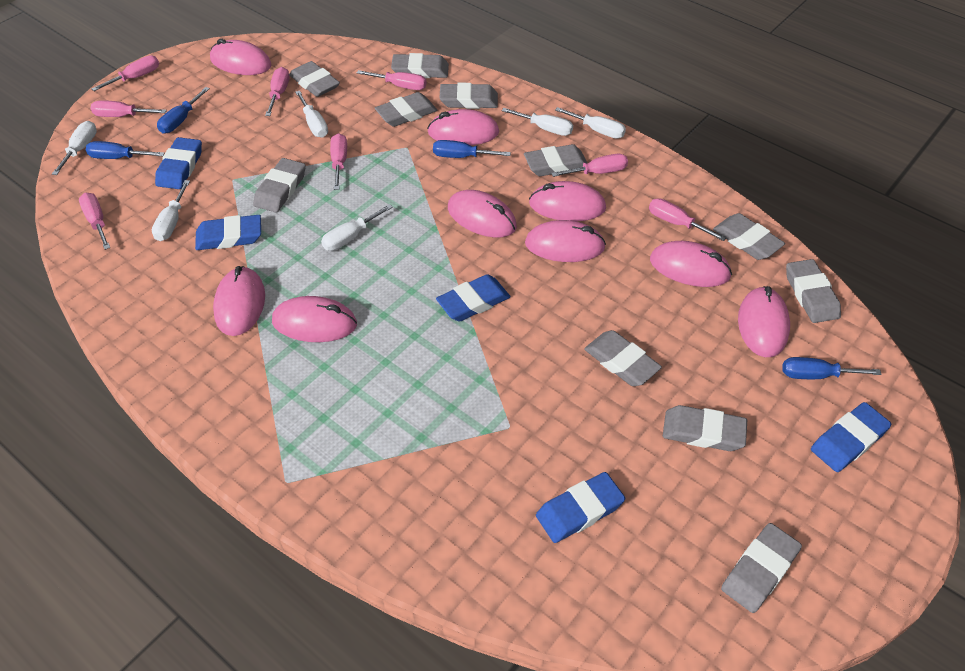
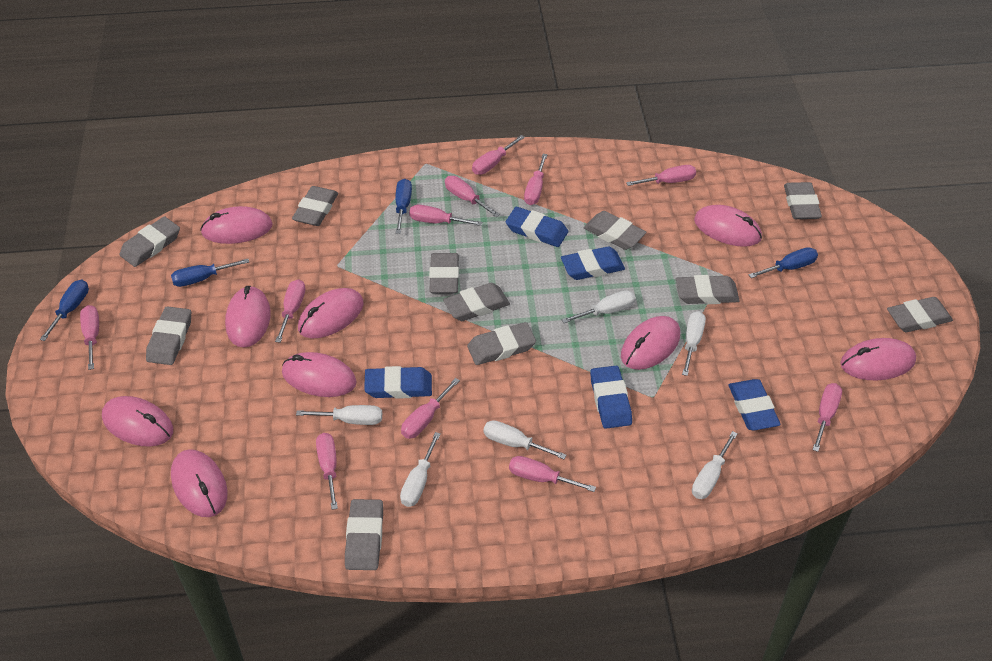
pink screwdriver: [79,193,110,250] [91,55,159,91] [91,100,167,117] [265,67,289,116] [330,133,347,190] [357,70,426,90] [551,154,628,177] [649,198,726,241] = 8 -> [80,305,99,370] [275,279,305,343] [316,433,338,510] [401,378,460,439] [409,205,483,226] [445,176,500,217] [472,135,525,175] [509,456,596,492] [524,154,547,205] [626,165,696,186] [812,383,842,452] = 11

